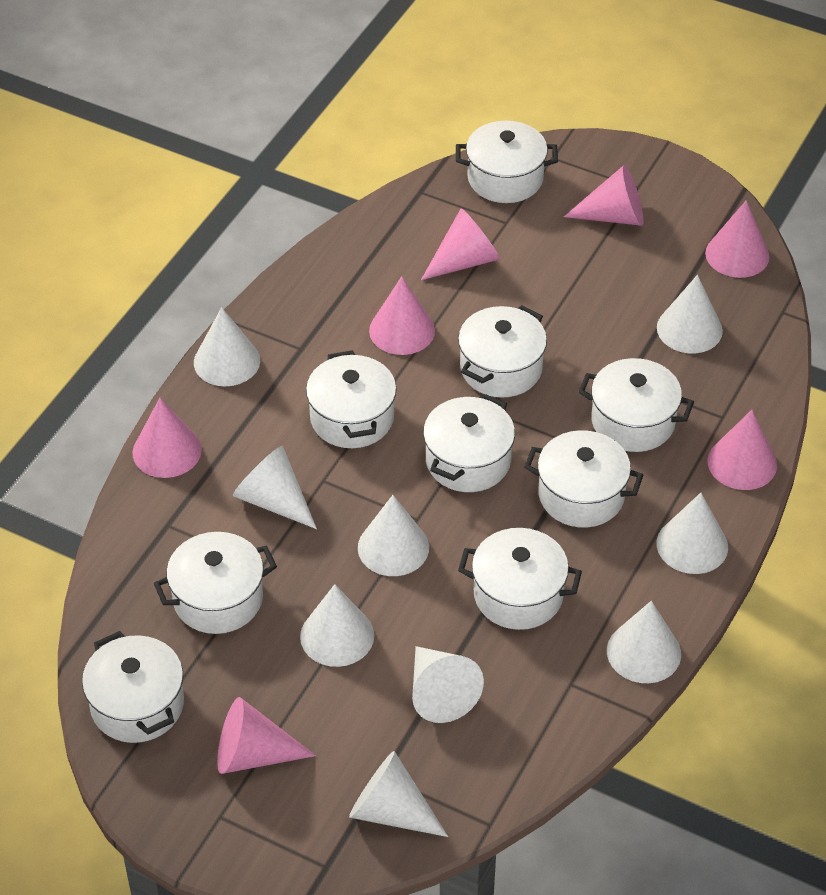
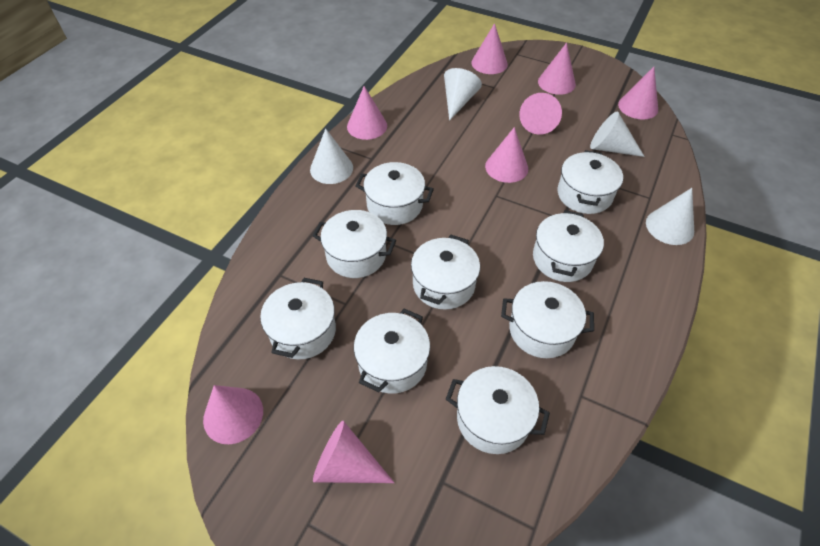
pink cone: [132,398,202,478] [217,697,316,774] [369,276,435,355] [421,208,500,280] [564,165,644,226] [705,200,770,278] [707,410,777,490] = 7 -> [203,385,263,444] [313,421,395,483] [347,86,387,140] [471,23,508,74] [485,127,528,183] [519,93,562,135] [538,43,576,95] [618,67,658,120] = 8
white cone: [194,307,260,386] [233,445,317,529] [300,584,374,667] [349,751,448,837] [358,495,429,576] [412,646,484,723] [607,601,681,683] [657,275,723,353] [657,493,728,574] = 9 -> [310,129,353,184] [444,68,482,121] [590,111,645,157] [646,188,694,245] = 4

